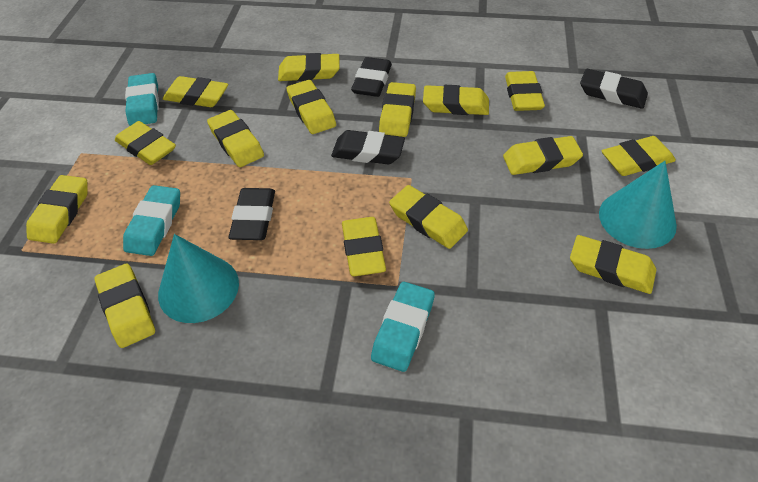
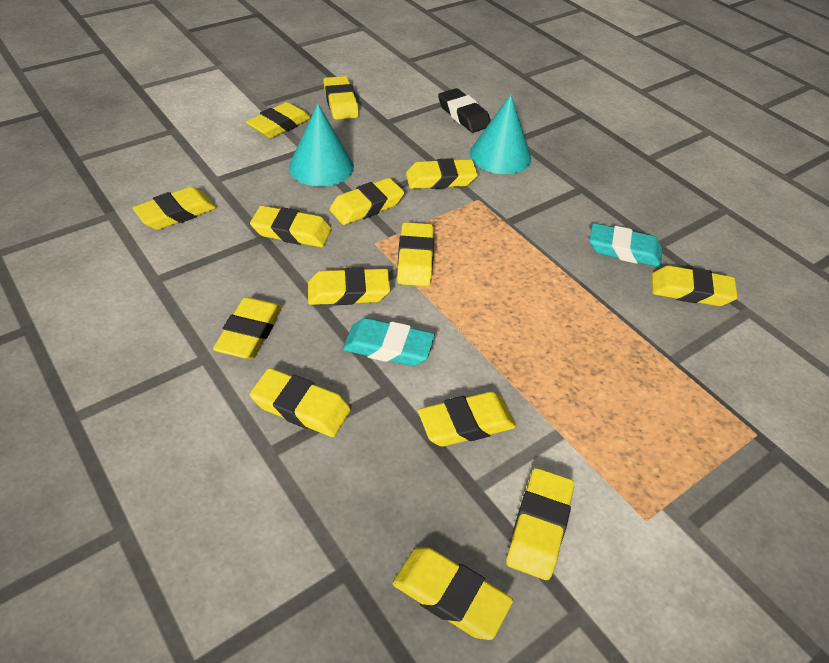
black eraser: [229,188,275,240] [331,130,405,164] [351,57,392,97] [580,69,648,109] = 4 -> [438,88,491,133] = 1
turquoise eraser: [123,185,180,256] [125,73,159,126] [371,282,435,372] = 3 -> [343,318,435,366] [589,223,662,267] = 2
yellow eraser: [26,175,88,244] [95,264,155,348] [115,121,176,165] [163,76,228,107] [207,110,264,167] [278,53,340,81] [286,80,336,134] [342,217,386,276] [379,82,416,137] [389,185,468,249] [423,85,489,115] [503,136,583,175] [505,71,545,111] [570,235,656,294] [602,136,676,176] = 15 -> [133,186,216,230] [213,297,282,359] [246,102,311,138] [250,206,332,247] [250,368,351,437] [308,267,390,305] [323,76,359,120] [330,178,404,225] [393,547,513,640] [397,222,434,286] [406,158,478,189] [418,392,516,446] [506,468,574,580] [652,265,738,306] = 14

